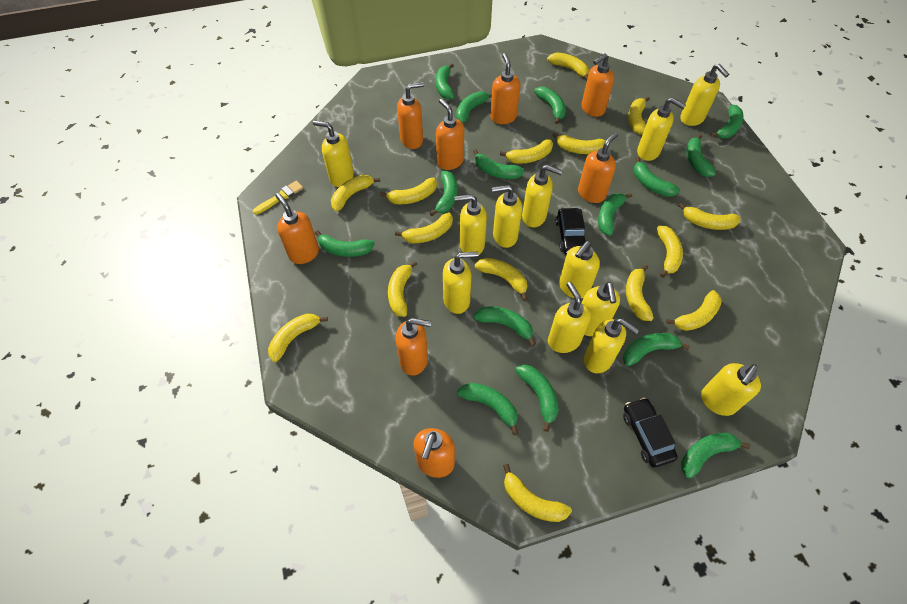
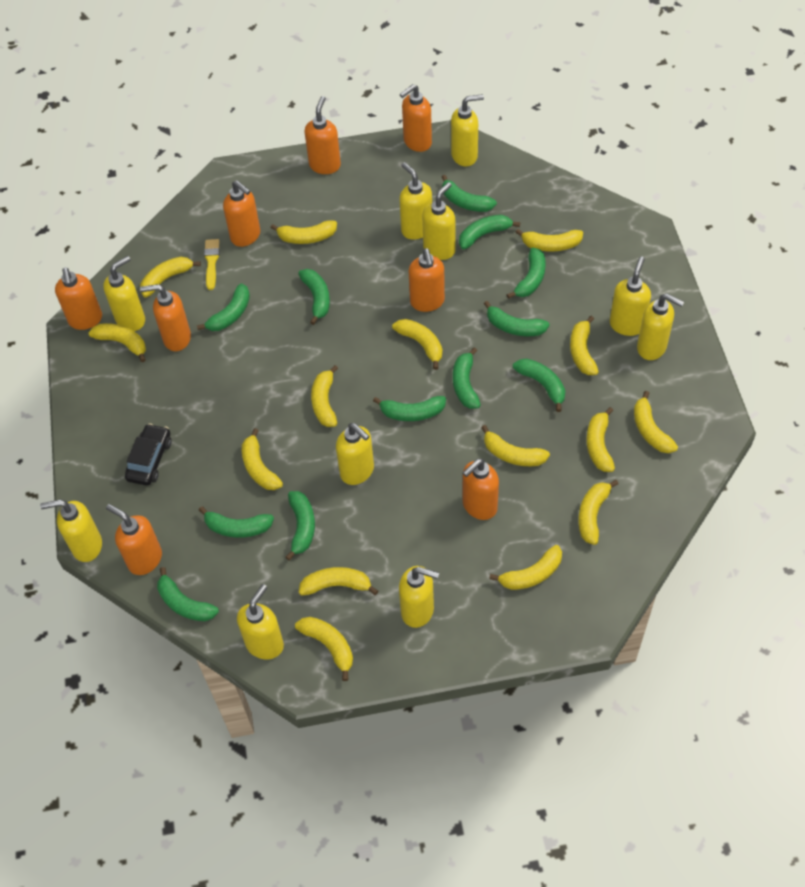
black car: [556,208,586,255] [623,397,678,467] = 2 -> [125,423,172,486] = 1
green banana: [315,230,374,257] [430,171,457,216] [436,63,455,100] [456,91,492,123] [457,383,518,435] [473,149,524,179] [473,306,536,346] [515,365,558,432] [534,87,566,124] [598,193,632,236] [623,333,690,366] [634,157,680,197] [681,433,750,479] [686,134,716,177] [711,105,744,138] = 15 -> [157,567,219,621] [197,283,250,331] [199,506,274,538] [285,491,315,561] [298,269,330,325] [373,396,446,421] [442,175,497,212] [453,347,481,409] [459,215,520,249] [484,301,550,336] [507,247,546,299] [513,358,565,412] = 12
yellow soap dispenser: [313,120,354,187] [443,252,478,314] [454,194,487,255] [492,185,522,248] [522,165,563,228] [548,282,591,353] [559,241,600,298] [582,282,620,336] [584,318,639,373] [637,97,686,161] [680,64,729,126] [701,363,761,416] = 12 -> [40,499,102,562] [103,256,145,331] [237,584,284,659] [336,423,374,485] [399,162,432,240] [399,566,439,628] [422,182,455,260] [451,94,484,167] [610,257,651,336] [637,294,684,360] = 10

